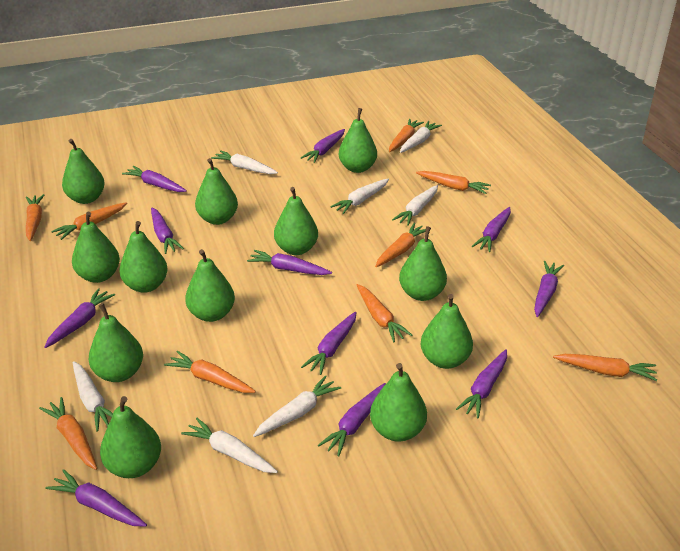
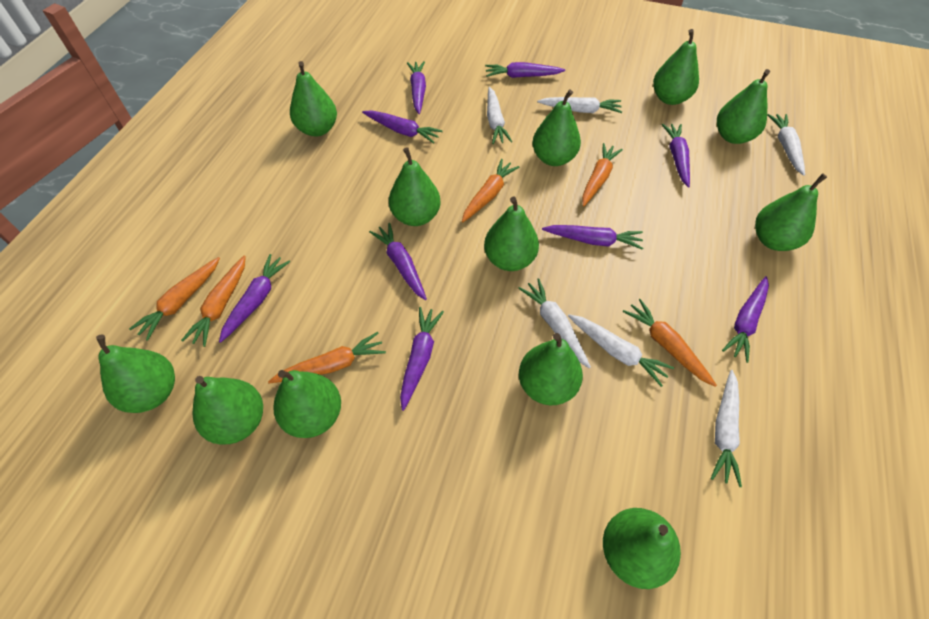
orange carrot: [26,194,44,241] [39,397,97,470] [51,202,127,240] [164,351,256,393] [357,284,412,342] [375,223,426,267] [389,119,424,152] [416,171,491,194] [553,354,657,381] = 9 -> [129,257,220,341] [181,256,246,347] [268,332,386,384] [462,159,520,222] [582,143,623,207] [623,299,717,387] = 6
purple carrot: [44,288,115,348] [45,469,147,527] [122,166,187,192] [151,208,184,254] [247,250,332,275] [301,129,345,163] [301,312,357,375] [318,383,386,456] [456,349,507,418] [472,207,511,252] [534,261,564,317] = 11 -> [219,254,290,343] [362,110,443,144] [369,223,427,300] [400,307,444,411] [407,61,426,114] [485,62,565,78] [542,225,643,250] [662,124,690,187] [722,276,769,363] = 9
white carrot: [73,361,113,432] [181,418,278,473] [211,150,278,174] [253,375,341,437] [330,178,389,214] [392,185,438,226] [400,121,442,153] = 7 -> [487,87,513,144] [518,278,591,368] [537,97,622,113] [568,314,674,387] [711,370,742,487] [768,114,805,176] = 6

